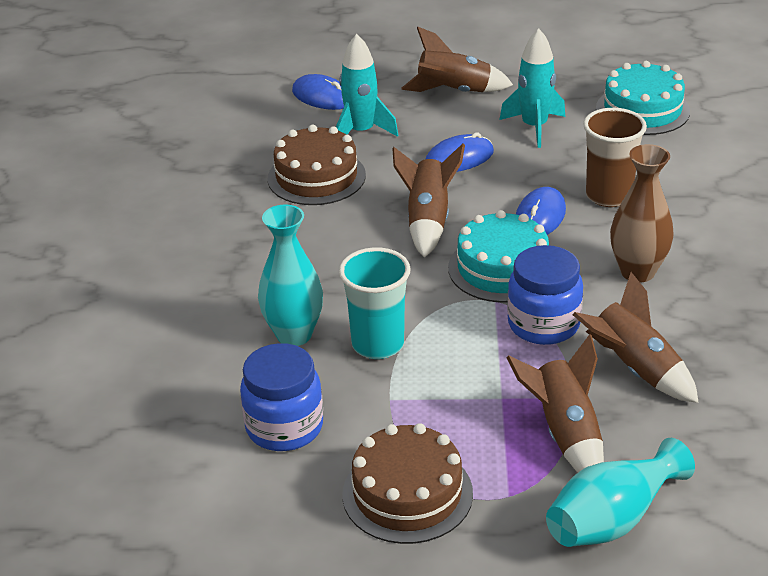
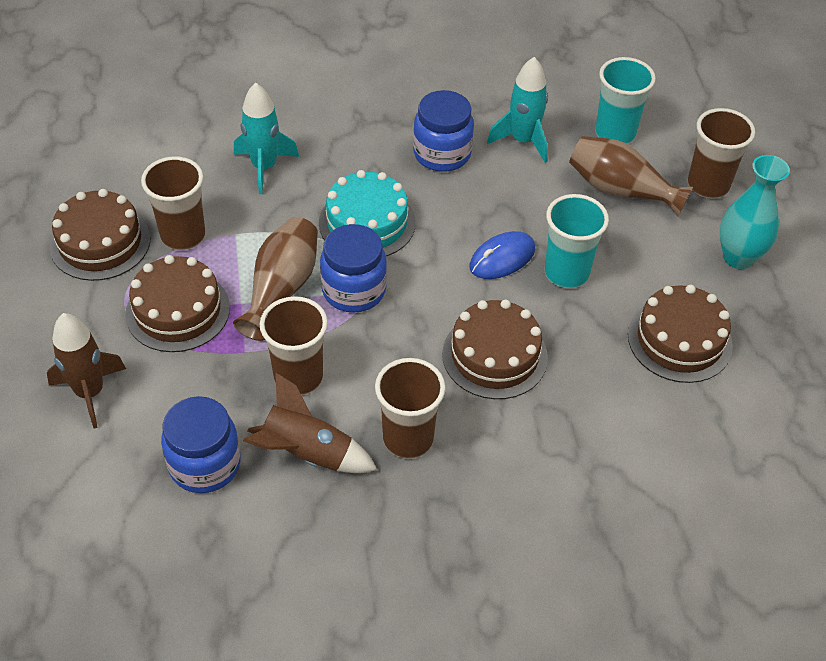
blue jar: [240,343,323,451] [507,245,583,345] = 2 -> [161,396,240,493] [320,224,387,313] [413,90,474,172] = 3
blue mouse: [292,74,344,110] [426,132,494,172] [516,187,566,235] = 3 -> [469,231,535,279] = 1
brown cake: [267,125,366,205] [342,423,473,544] = 2 -> [50,189,151,281] [125,255,230,352] [442,299,548,399] [628,285,733,383] = 4
brown cup: [583,108,647,207] = 1 -> [141,156,205,250] [260,296,328,395] [375,358,446,459] [688,108,755,199] = 4
brown rocket: [392,143,465,258] [401,27,513,92] [507,334,604,473] [573,272,699,403] = 4 -> [47,313,126,429] [243,372,377,473] = 2
brown vase: [610,144,674,282] = 1 -> [233,217,318,341] [569,136,693,217] = 2
turquoise cake: [448,210,549,303] [596,61,690,135] = 2 -> [319,170,416,256] = 1
turquoise cup: [339,247,411,359] = 1 -> [545,194,609,288] [595,57,656,144] = 2
turquoise vase: [258,205,323,346] [546,438,695,547] = 2 -> [719,155,790,269] = 1

